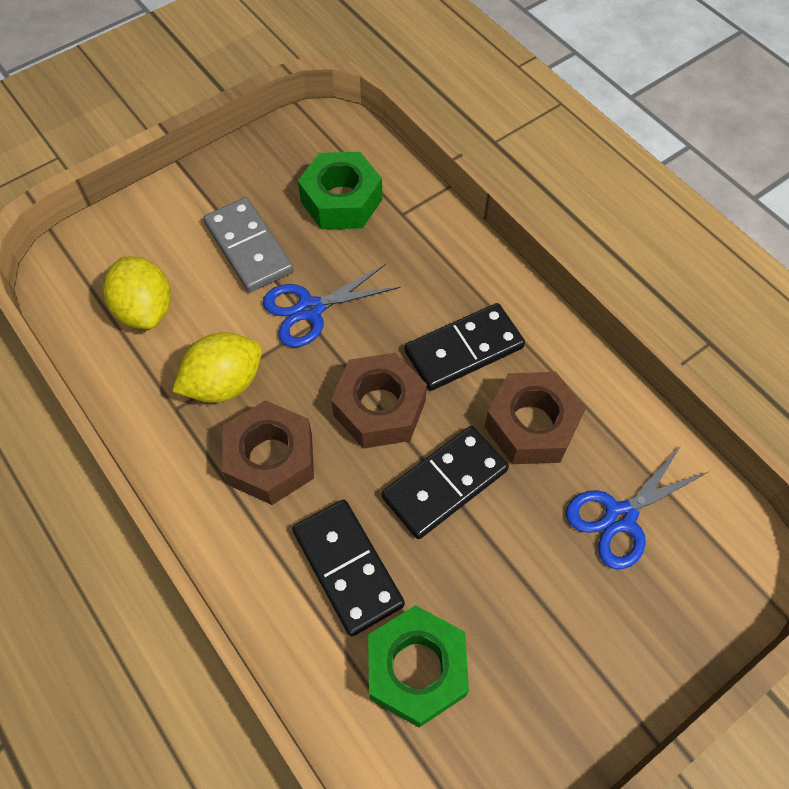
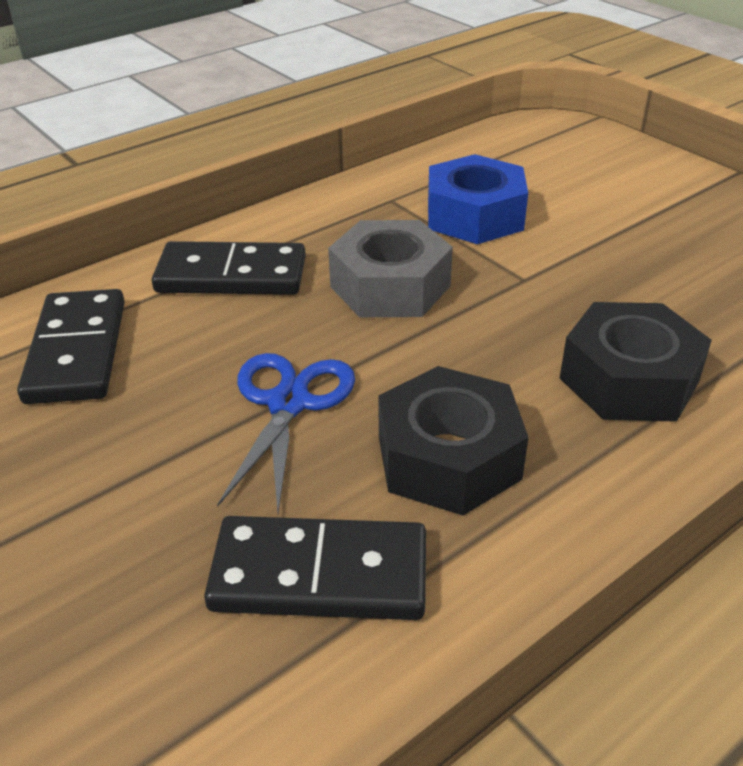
black nut: none = 0 -> [378,366,529,516] [560,302,712,422] = 2
blue nut: none = 0 -> [428,154,528,244] = 1
blue scissors: [263,264,400,347] [566,447,708,569] = 2 -> [217,353,355,513] = 1
brown nut: [222,400,314,505] [331,352,427,449] [484,372,586,464] = 3 -> none = 0
green nut: [298,152,382,229] [368,605,469,728] = 2 -> none = 0
grey domino: [203,197,294,292] = 1 -> none = 0
grey nut: none = 0 -> [328,220,453,317] = 1
yellow lemon: [103,256,171,329] [172,332,262,403] = 2 -> none = 0

